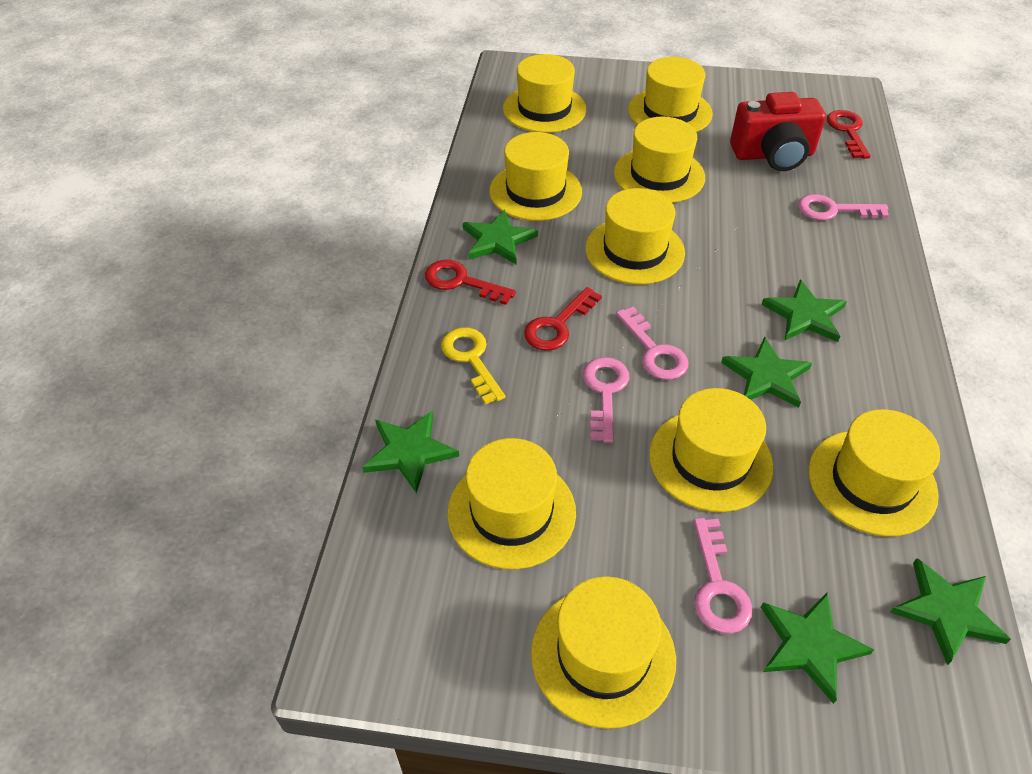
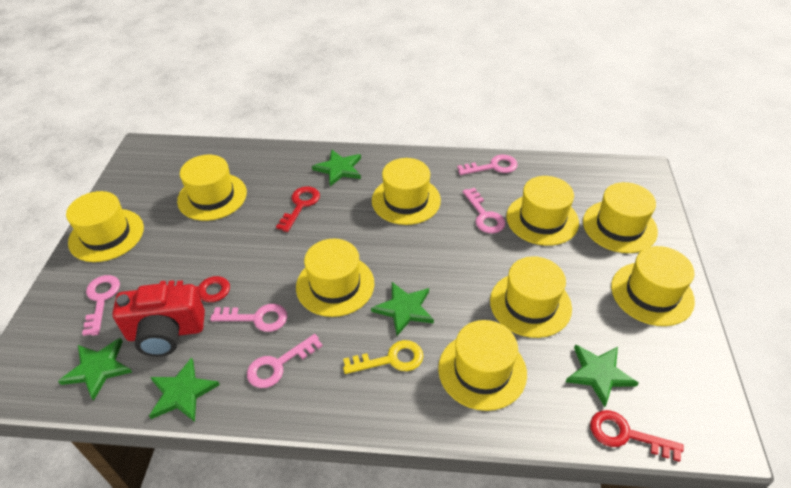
green star: [362,410,459,493] [463,209,538,265] [721,337,812,408] [761,280,847,342] [761,593,874,704] [890,558,1011,665] = 6 -> [58,338,132,401] [149,358,220,422] [312,149,361,186] [371,282,434,336] [566,344,638,407] = 5
pink key: [583,357,629,443] [616,306,688,380] [694,518,753,634] [798,194,889,220] = 4 -> [82,275,120,336] [210,304,287,332] [247,334,323,388] [457,155,518,175] [463,188,505,233] = 5

